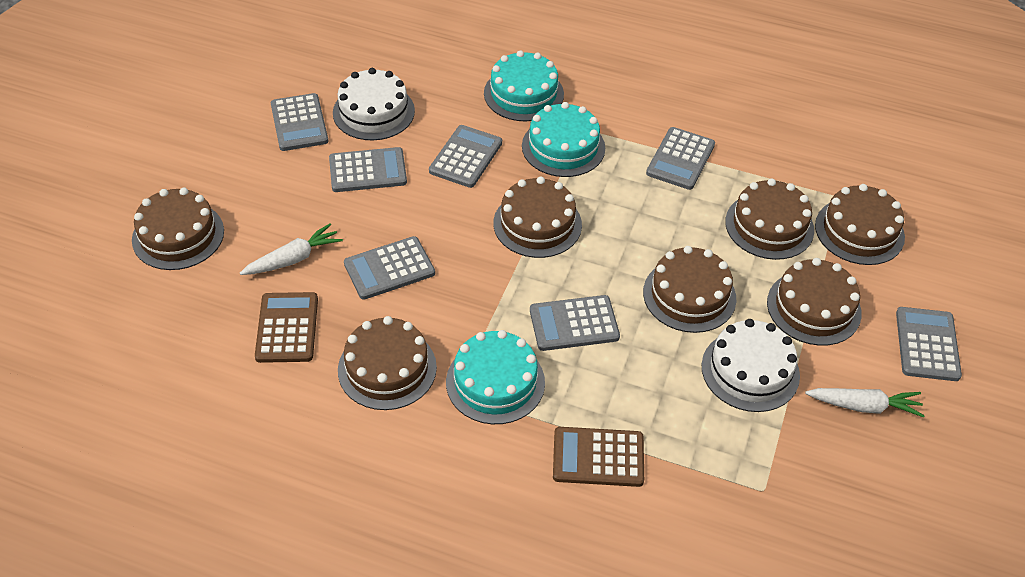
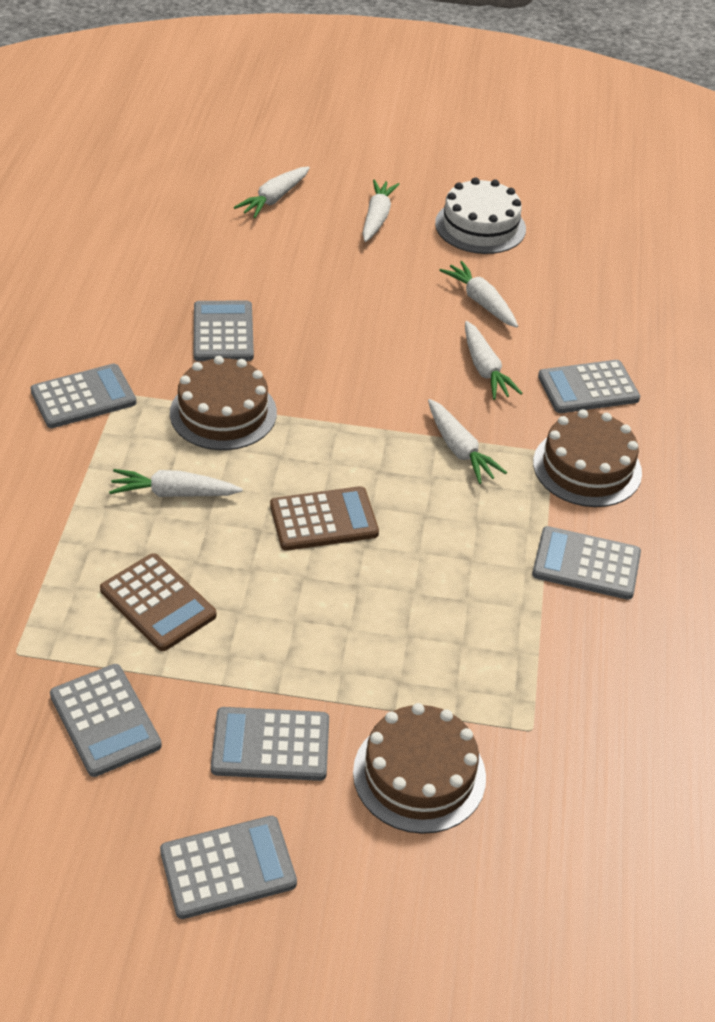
brown cake: [132,188,224,270] [338,316,437,410] [493,176,582,258] [643,246,736,333] [725,178,814,260] [767,258,862,346] [815,184,905,265] = 7 -> [170,356,277,450] [353,703,486,834] [533,409,642,507] = 3
turquoise cake: [446,330,545,424] [484,50,564,122] [522,102,605,177] = 3 -> none = 0
white cake: [333,68,415,140] [702,319,800,412] = 2 -> [435,178,526,254] = 1
white carrot: [240,223,343,275] [805,388,925,417] = 2 -> [109,469,243,497] [234,166,310,218] [362,179,400,242] [428,399,507,484] [439,261,518,328] [465,321,522,400] = 6

